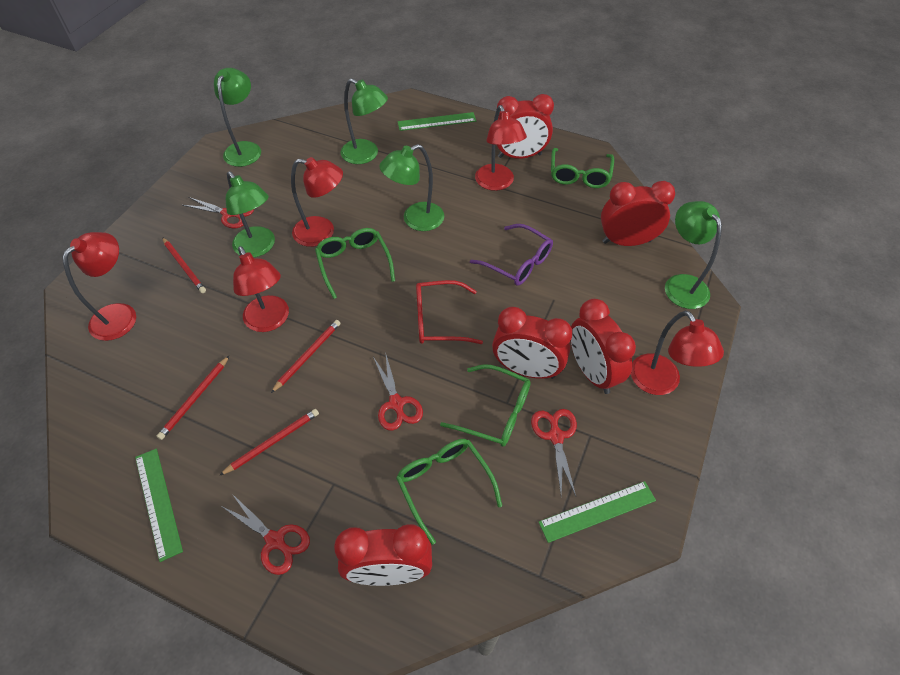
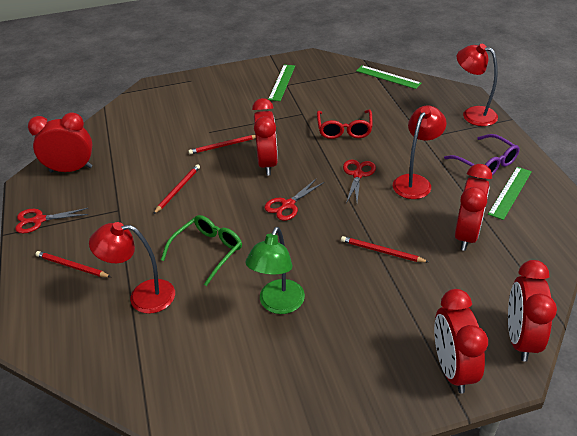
green glasses: [315,228,395,299] [396,439,502,545] [440,364,531,447] [551,148,614,188] = 4 -> [161,215,242,286] = 1
green lamp: [214,68,261,167] [226,171,275,257] [341,78,388,164] [379,144,444,231] [665,201,722,309] = 5 -> [246,227,305,314] = 1
red lamp: [63,232,136,341] [233,246,289,332] [291,157,343,247] [475,105,527,191] [631,311,724,395] = 5 -> [89,222,175,314] [393,106,447,199] [457,44,498,126] = 3
red scissors: [182,197,254,229] [221,494,310,575] [373,352,423,431] [531,409,577,496] = 4 -> [15,208,88,233] [265,179,324,221] [343,160,376,203] = 3

